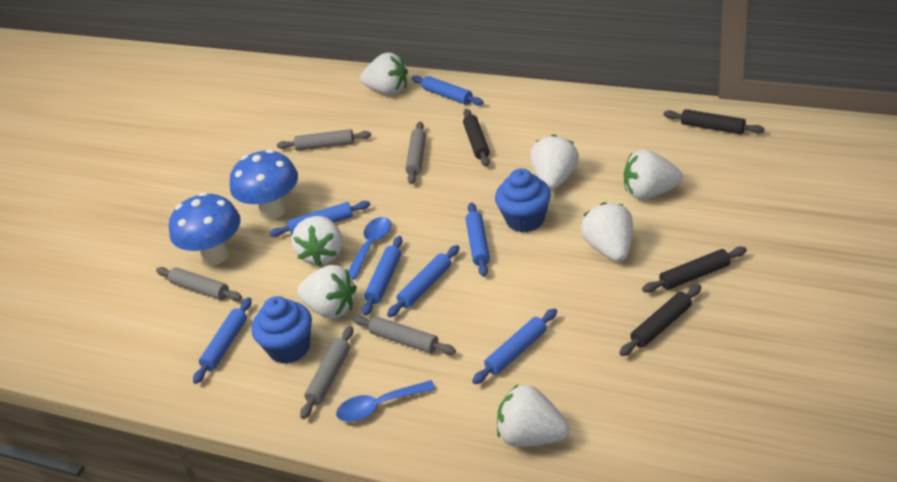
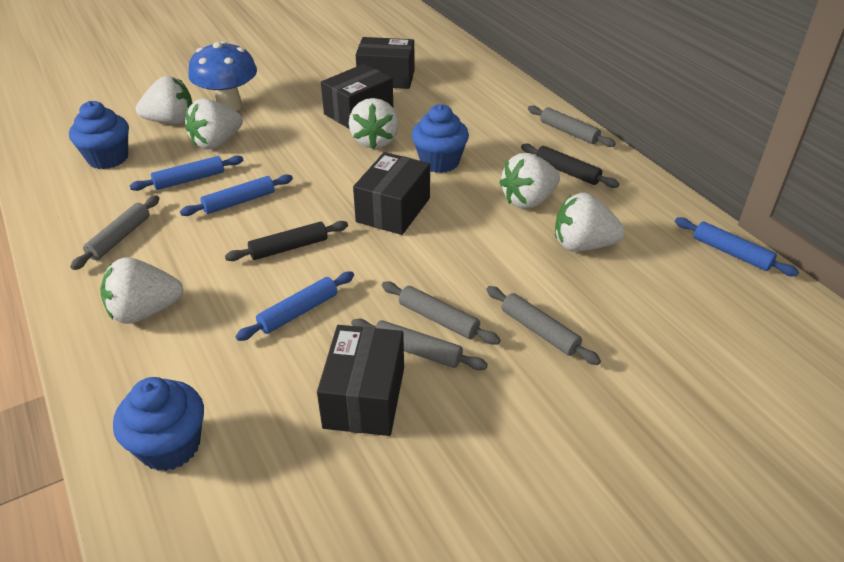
black box: none = 0 -> [317,325,404,436] [321,64,393,129] [353,152,430,235] [356,37,415,89] = 4
black rolling pin: [463,109,490,167] [619,284,702,356] [642,247,747,293] [664,109,764,134] = 4 -> [225,221,348,261] [521,144,619,188] = 2
blue cupcake: [251,296,312,364] [495,168,551,233] = 2 -> [69,101,129,169] [113,377,204,471] [412,104,469,173] = 3
blue mushroom: [169,192,241,265] [230,149,298,220] = 2 -> [188,41,257,111] = 1
blue rolling pin: [193,297,252,384] [269,201,370,237] [362,236,403,316] [387,245,460,317] [412,75,484,106] [466,203,490,277] [472,308,557,384] = 7 -> [130,155,243,191] [180,174,293,216] [236,271,354,341] [675,217,799,276] = 4
blue spoon: [336,380,435,422] [348,217,391,279] = 2 -> none = 0
white strawberry: [291,216,342,267] [297,265,357,319] [360,52,408,95] [497,385,570,447] [530,134,579,190] [581,202,633,262] [624,149,683,200] = 7 -> [100,257,184,324] [136,76,192,124] [185,98,243,150] [349,98,399,149] [499,153,560,209] [555,193,625,252] = 6

